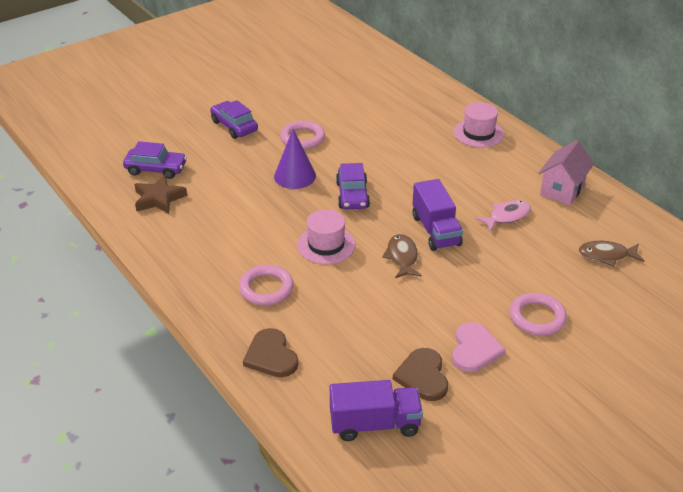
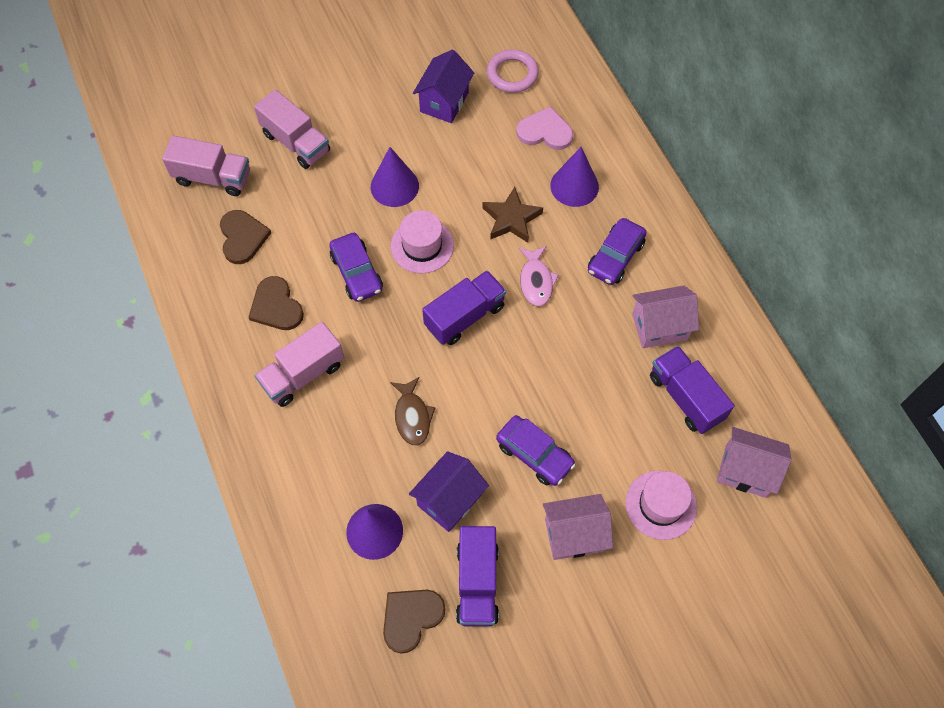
brown fish: [382,234,422,278] [579,241,644,267] = 2 -> [390,377,435,446] = 1
brown heart: [243,328,298,377] [393,348,448,401] = 2 -> [220,210,271,264] [248,276,304,330] [383,590,446,654] = 3
pink house: [538,140,594,205] = 1 -> [543,494,613,560] [632,286,699,348] [717,427,791,498] = 3
pink ring: [239,265,294,305] [280,121,325,150] [509,293,567,336] = 3 -> [487,49,539,93] = 1
pink truck: none = 0 -> [162,136,250,196] [254,89,330,169] [255,322,344,407] = 3
purple cone: [274,129,316,189] = 1 -> [346,504,403,560] [371,147,419,207] [550,147,599,207] = 3
purple house: none = 0 -> [409,451,489,532] [413,49,474,123] = 2
purple truck: [330,380,423,441] [412,179,463,251] = 2 -> [422,270,506,345] [456,526,499,627] [650,346,734,434] = 3

